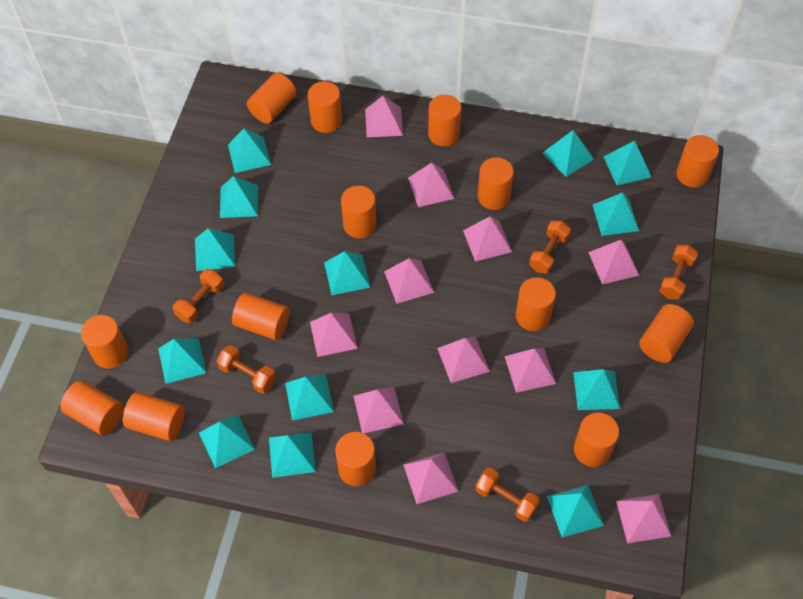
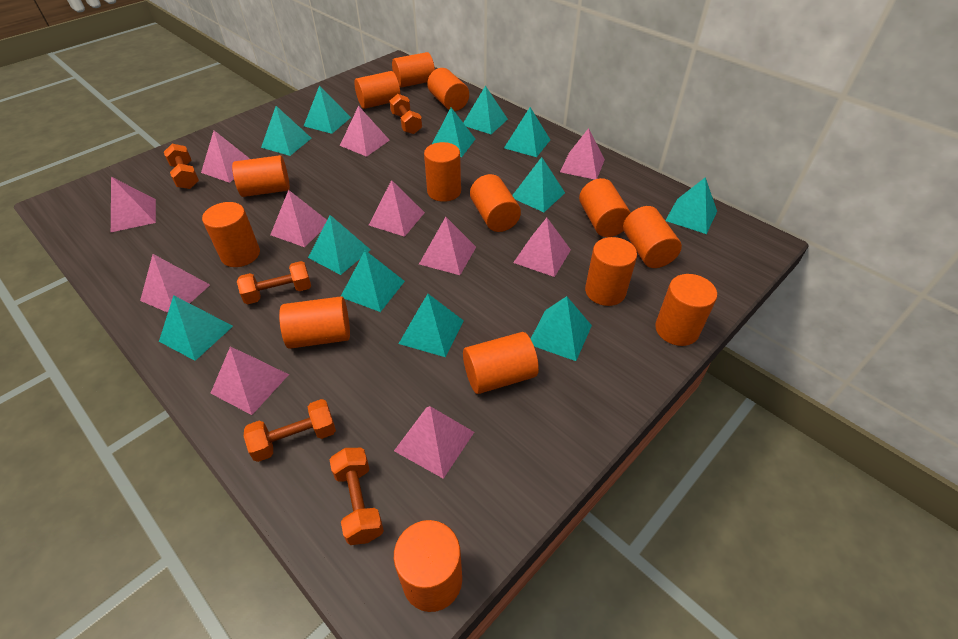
turquoise pyramid: [158,338,206,384] [195,228,236,271] [199,415,255,468] [220,176,258,218] [228,129,271,173] [269,432,316,478] [285,375,334,421] [324,251,371,295] [542,130,594,177] [547,485,604,537] [573,369,620,410] [593,193,639,236] [604,141,651,185] = 13 -> [159,295,233,361] [261,106,311,156] [304,85,351,134] [308,215,371,275] [341,250,405,312] [399,294,464,357] [432,107,475,157] [463,86,508,134] [504,107,550,157] [512,157,565,212] [531,296,592,361] [665,177,717,234] = 12

